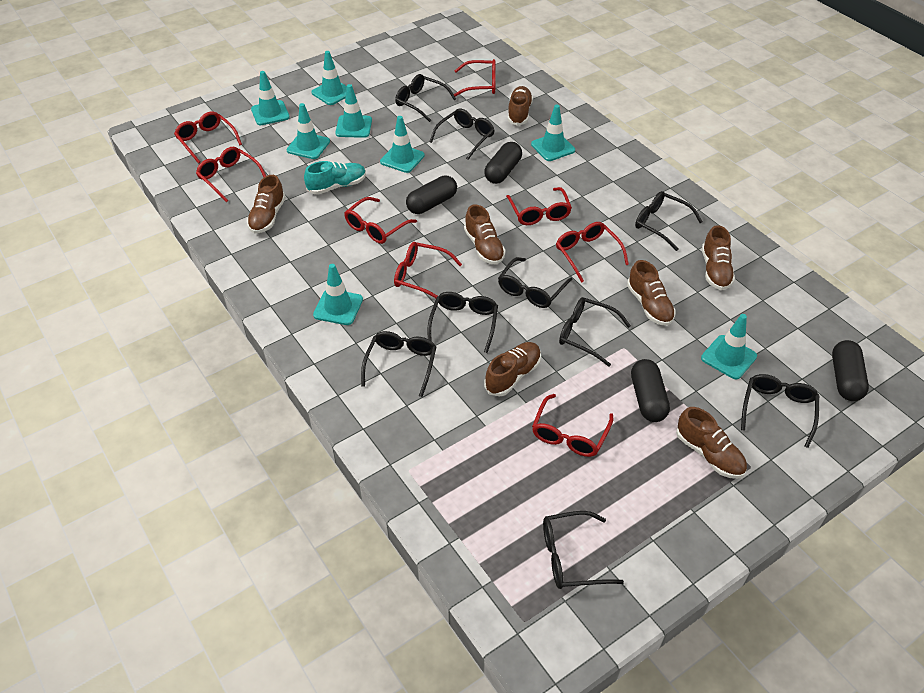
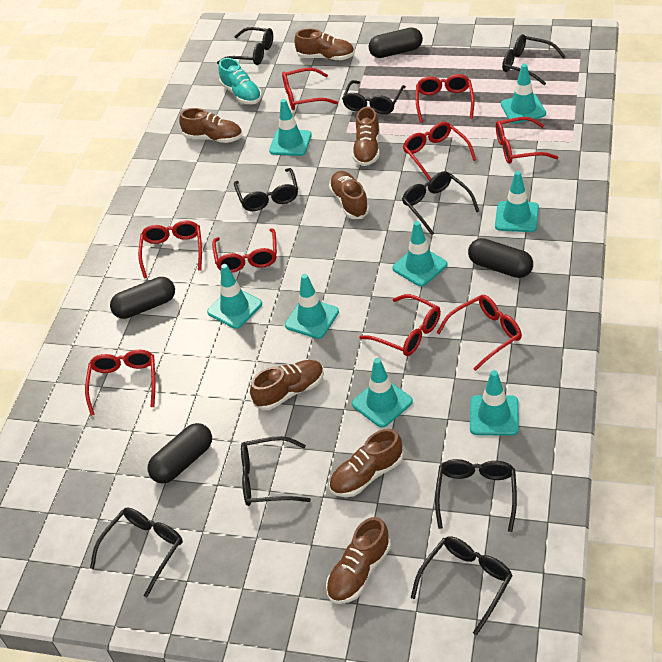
red glasses: [174,112,242,164] [196,147,266,202] [344,197,417,244] [394,242,462,298] [454,59,496,96] [506,187,572,225] [532,394,614,457] [556,222,629,283] = 8 -> [85,350,155,416] [138,221,202,278] [212,228,277,273] [282,68,338,110] [359,294,441,356] [403,122,476,181] [416,74,474,123] [436,295,522,371] [496,117,558,164] = 9

